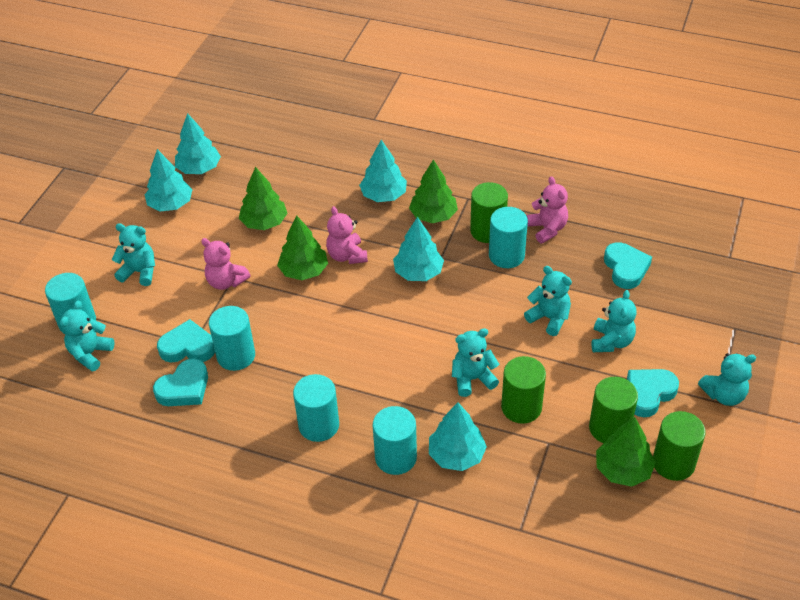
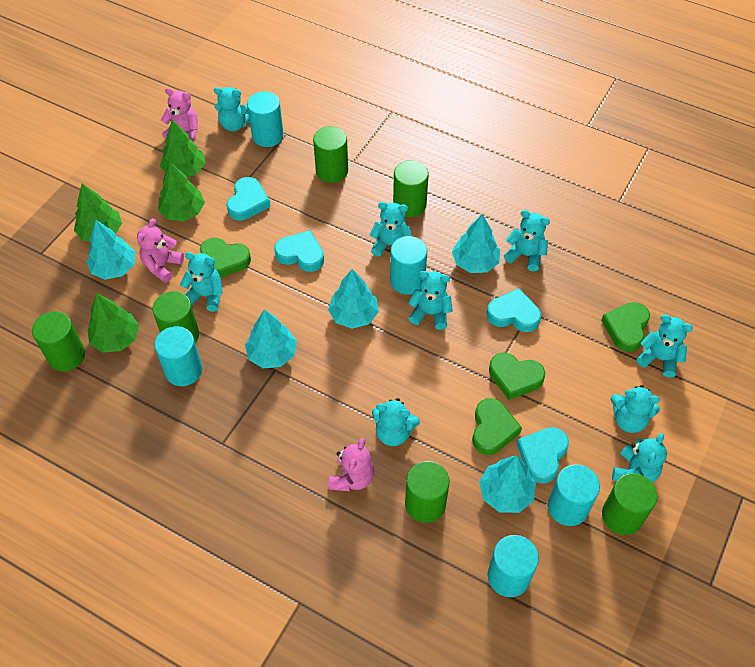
green cylinder: [470,182,508,243] [501,356,546,424] [589,377,638,443] [653,411,706,481] = 4 -> [32,311,85,371] [152,291,199,343] [313,126,348,183] [393,160,429,217] [405,461,449,523] [602,473,657,535] = 6
green heart: none = 0 -> [200,238,251,277] [472,398,522,455] [489,353,545,400] [601,302,650,352] = 4
turquoise teddy bear: [60,301,114,371] [112,223,155,286] [452,328,499,397] [524,266,572,336] [591,290,637,352] [698,353,756,406] = 6 -> [180,252,223,312] [214,87,249,131] [370,202,411,256] [372,398,420,446] [408,271,453,330] [504,210,550,272] [610,385,660,433] [612,433,667,483] [637,314,693,378] = 9

